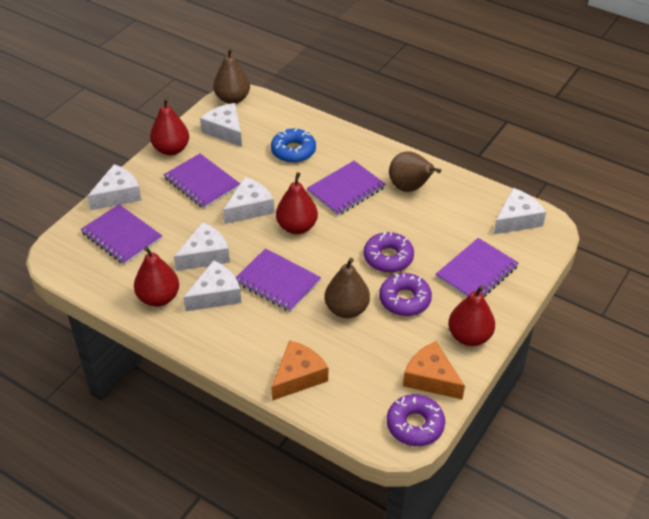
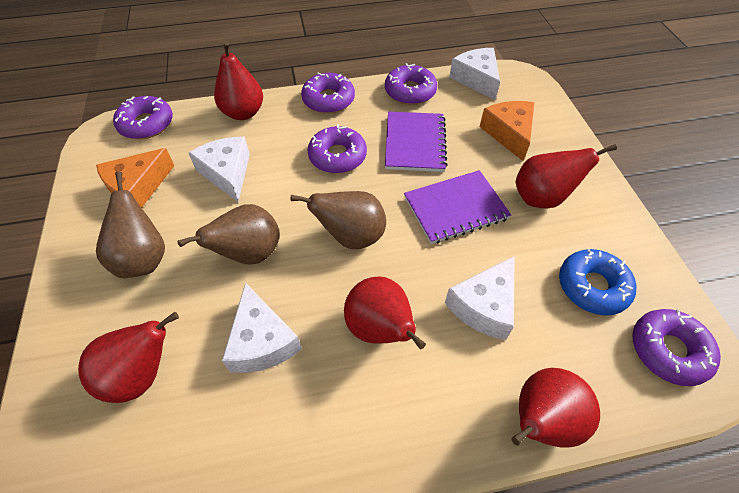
purple donut: [364,232,414,273] [379,273,432,316] [387,394,445,446] = 3 -> [113,96,173,139] [301,72,355,114] [307,124,367,173] [385,63,437,105] [632,309,721,386] = 5
purple notebook: [81,204,162,265] [164,154,240,209] [235,248,321,312] [307,161,386,216] [436,238,519,297] = 5 -> [385,112,447,172] [404,170,511,244] = 2
red pear: [134,246,179,307] [150,98,189,155] [276,172,318,234] [448,285,495,346] = 4 -> [78,312,179,403] [214,41,263,120] [344,276,426,349] [511,368,600,447] [515,144,617,208] = 5
white cheese: [87,164,141,210] [174,222,230,271] [183,260,241,311] [200,103,242,147] [223,177,275,224] [493,188,546,235] = 6 -> [189,136,250,202] [222,283,302,373] [445,256,515,340] [449,48,500,100] = 4

